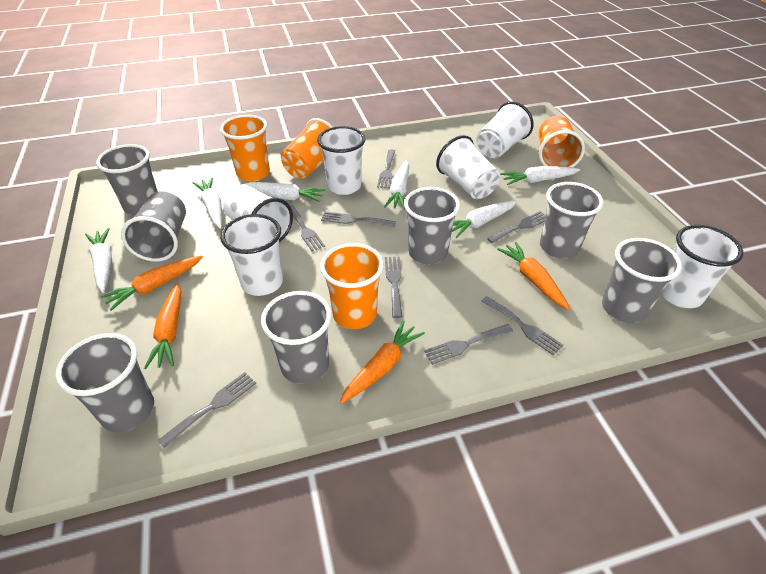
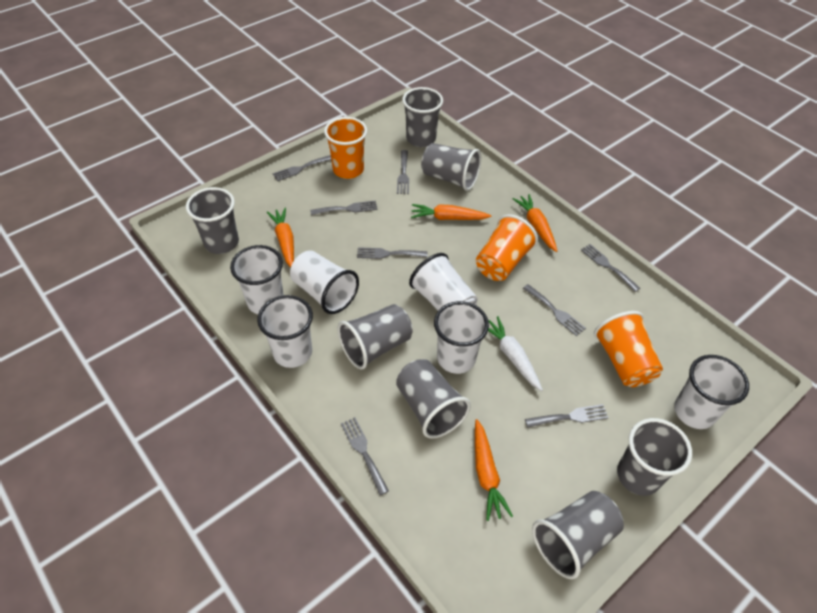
orange cup: [220,115,270,182] [281,118,333,179] [320,243,384,329] [539,116,585,167] = 4 -> [324,117,367,179] [476,214,538,281] [594,311,663,387] = 3
white carrot: [85,228,112,293] [193,178,222,229] [244,182,325,202] [384,160,409,210] [452,200,518,238] [500,166,580,185] = 6 -> [488,316,543,391] = 1

